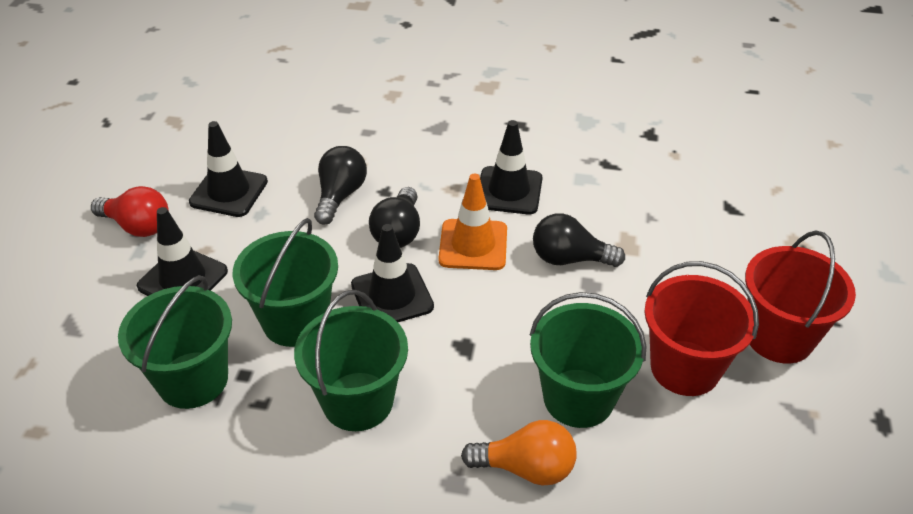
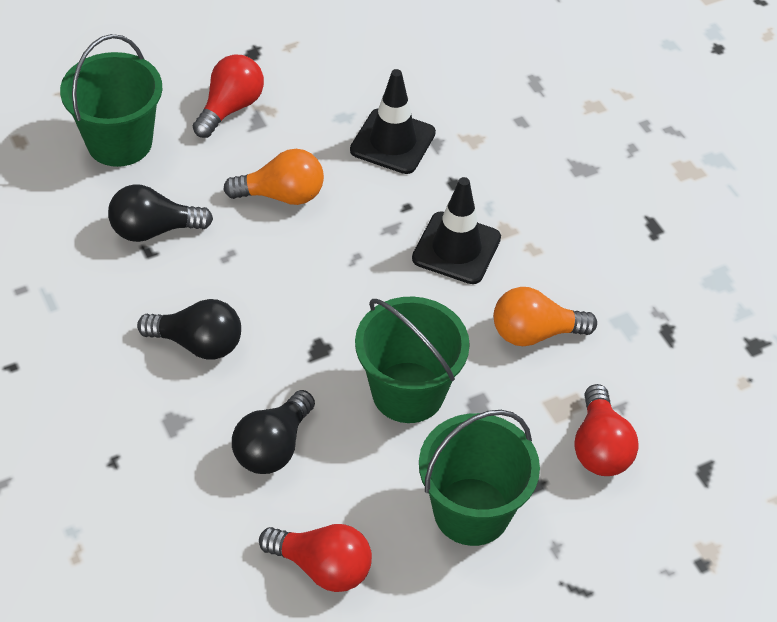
black traffic cone: [137,207,228,296] [189,121,268,217] [351,224,434,322] [480,120,543,214] = 4 -> [350,69,436,174] [412,177,501,284] = 2
green bucket: [118,275,232,409] [233,218,338,347] [294,290,408,431] [530,292,647,428] = 4 -> [60,34,162,167] [355,297,470,423] [419,410,540,546] = 3
orange light bulb: [461,420,577,486] = 1 -> [223,149,324,205] [494,287,597,346] = 2
orange traffic cone: [439,173,507,270] = 1 -> none = 0
red bucket: [644,261,759,396] [745,230,856,364] = 2 -> none = 0
red light bulb: [91,186,169,237] = 1 -> [193,54,264,138] [259,524,372,592] [575,384,639,476] = 3

